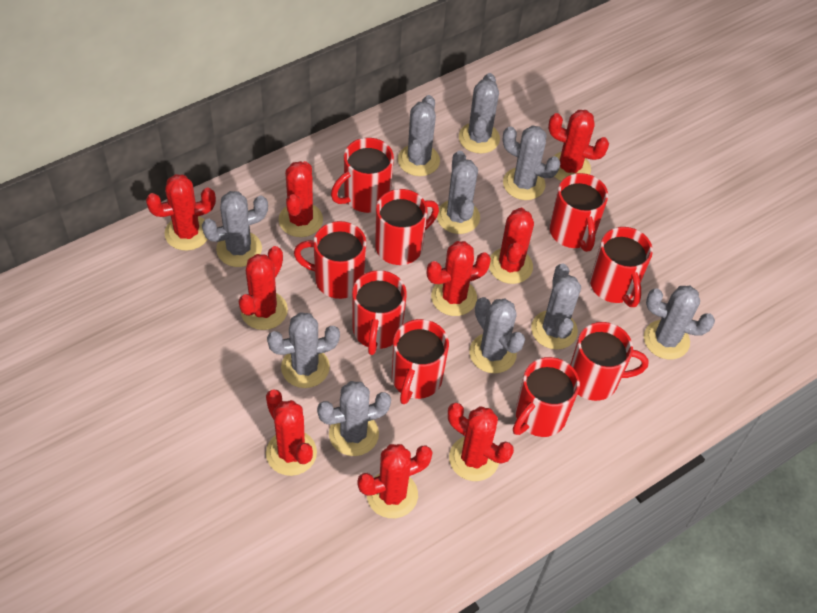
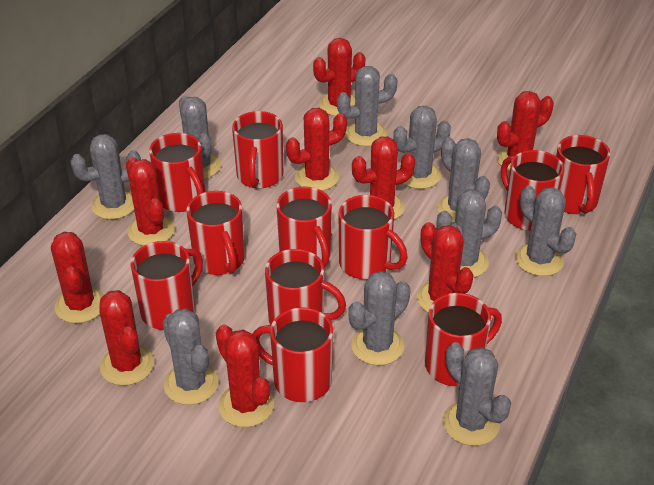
red mug: [294,221,366,299] [331,138,394,213] [352,270,407,355] [375,189,439,265] [392,319,449,404] [513,357,580,437] [549,173,608,252] [570,322,649,401] [590,227,653,307] = 9 -> [131,241,203,330] [149,133,205,212] [186,191,245,275] [232,111,283,189] [253,307,333,402] [265,249,346,325] [276,187,332,268] [339,195,407,280] [425,293,502,386] [501,150,564,231] [556,135,610,214] = 11

